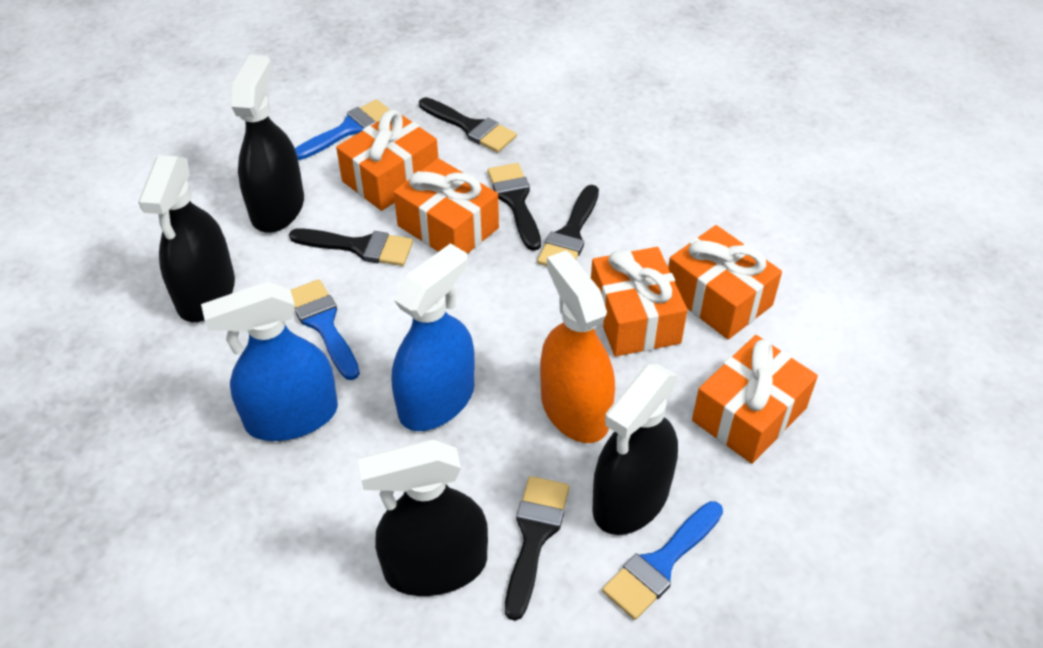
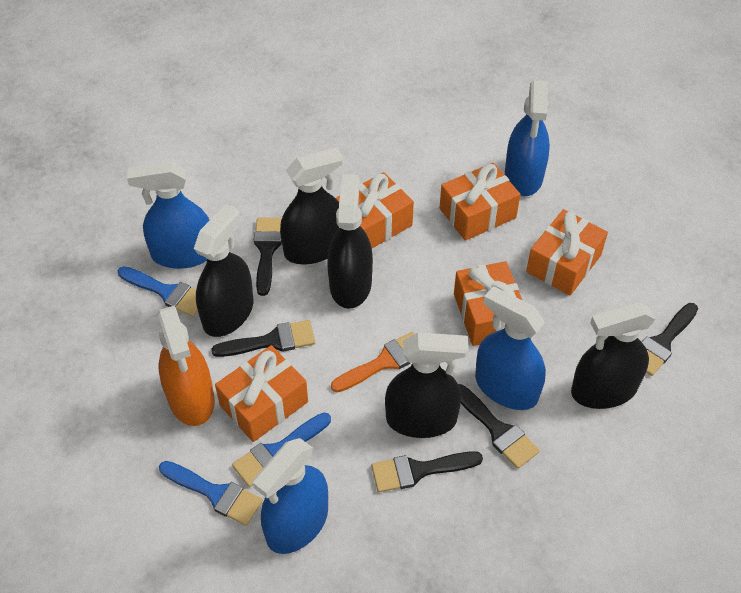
black spray bottle: [138,155,235,322] [231,55,304,233] [358,439,488,596] [592,364,678,535] = 4 -> [194,204,253,337] [280,147,343,264] [327,174,373,309] [385,332,469,438] [571,302,656,409] = 5
blue spray bottle: [201,282,338,441] [392,243,475,431] = 2 -> [127,162,210,269] [253,438,328,554] [475,286,546,410] [505,80,550,196] = 4
orange brush: none = 0 -> [331,332,414,392] = 1

